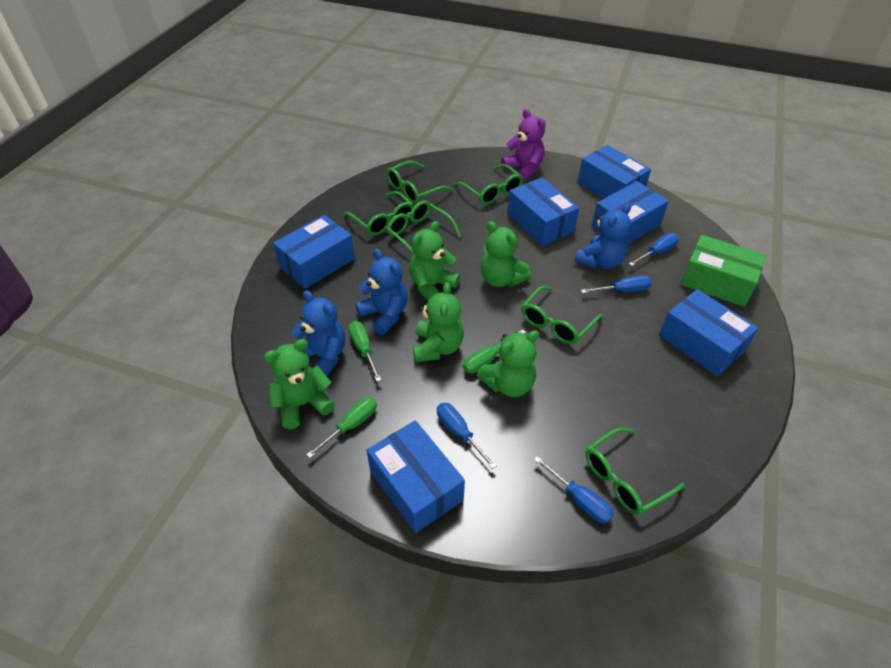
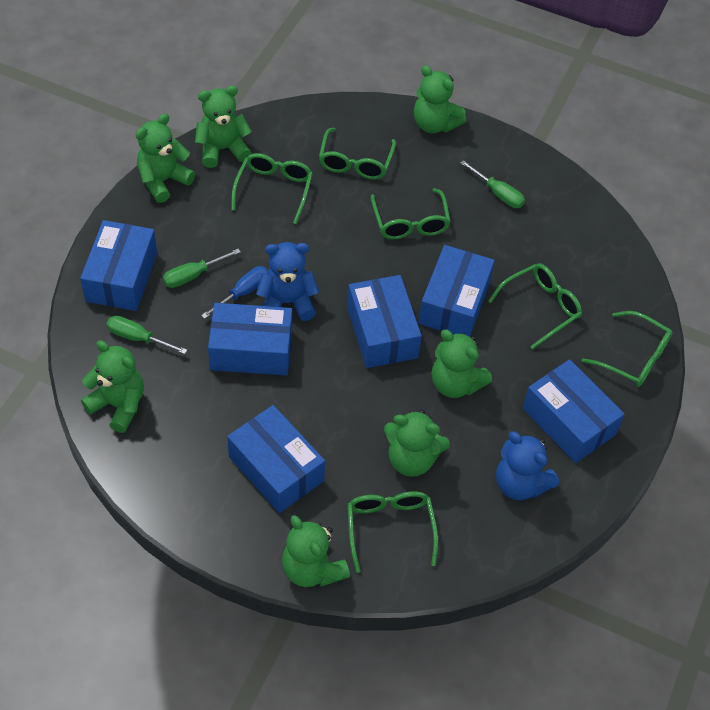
blue screwdriver: [437,403,497,469] [534,456,614,523] [581,275,652,294] [629,233,679,266] = 4 -> [201,266,268,319] = 1
blue teddy bear: [291,291,345,376] [355,249,408,335] [575,204,631,269] = 3 -> [256,242,319,321] [496,431,559,500] = 2
green box: [680,235,766,307] = 1 -> none = 0
green teddy bear: [264,339,335,429] [409,221,460,299] [413,282,464,362] [477,330,540,397] [481,221,531,287] = 5 -> [81,340,144,433] [136,113,195,203] [195,86,252,168] [282,515,350,587] [384,409,450,477] [414,65,466,133] [432,330,492,398] = 7
purple teddy bear: [501,109,546,181] = 1 -> none = 0

